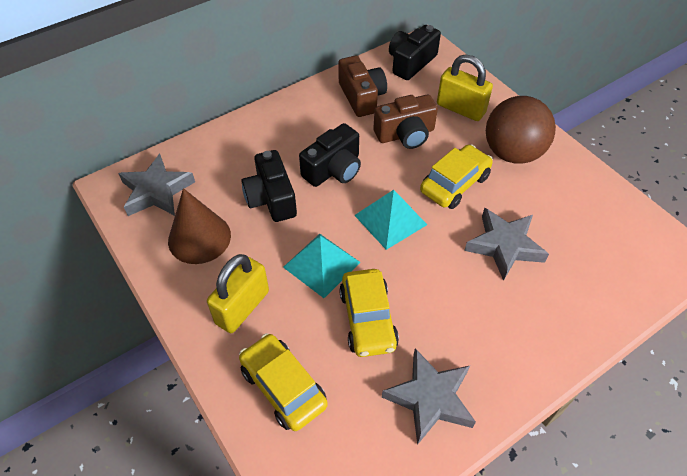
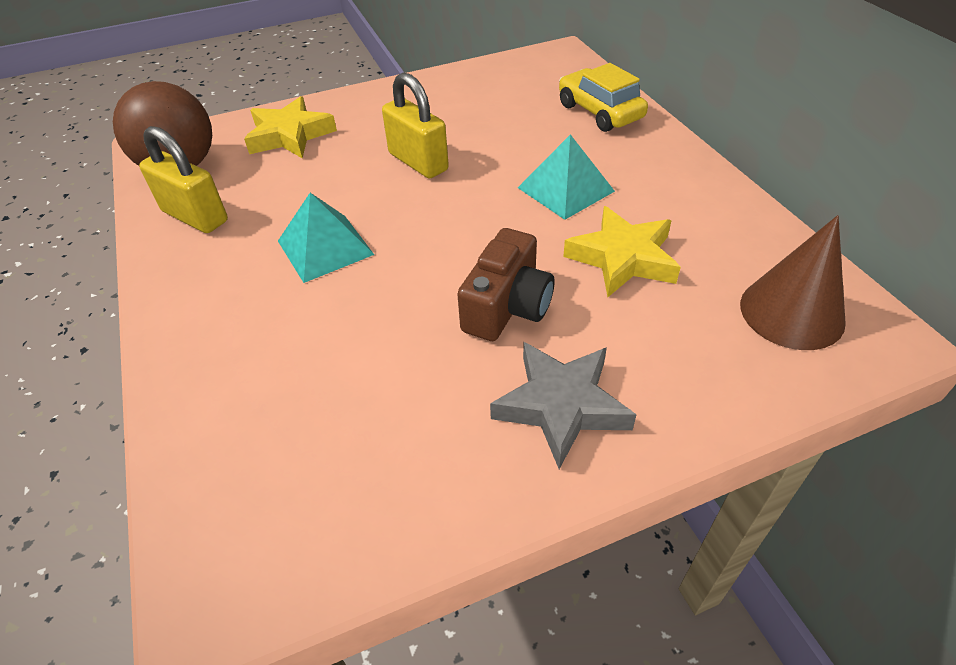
black camera: [241,150,297,222] [299,123,361,187] [389,25,441,80] = 3 -> none = 0
brown camera: [338,56,387,117] [373,95,438,149] = 2 -> [457,228,554,341] = 1
grey star: [118,154,195,216] [382,348,476,445] [464,208,549,281] = 3 -> [490,342,636,469] = 1
yellow car: [239,333,328,431] [339,269,399,357] [420,145,493,209] = 3 -> [559,63,648,132] = 1
yellow star: none = 0 -> [244,96,337,158] [563,206,681,297] = 2

